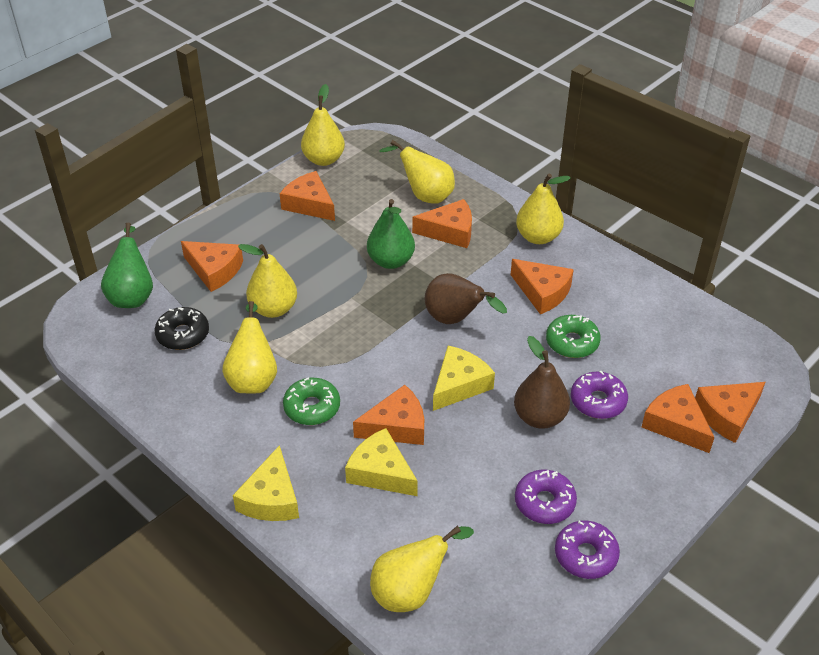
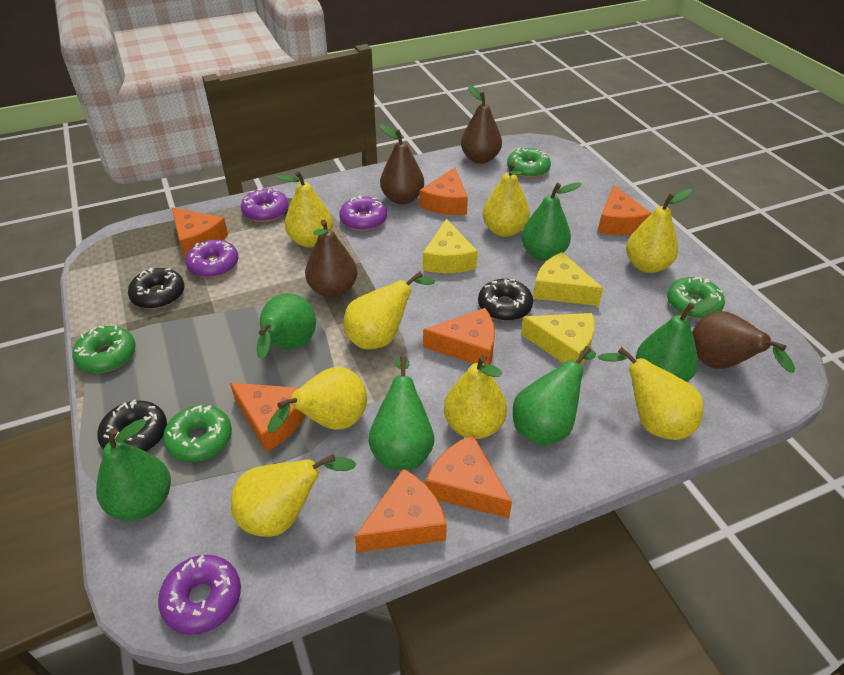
black donut: [155,307,209,350] = 1 -> [97,399,167,452] [128,267,184,309] [478,279,533,321] = 3
brown pear: [425,273,507,324] [514,336,570,429] = 2 -> [305,220,357,298] [379,124,424,204] [461,85,502,164] [692,311,795,373] = 4
green donut: [283,377,340,425] [546,315,601,358] = 2 -> [72,325,136,373] [163,405,232,462] [507,148,551,178] [667,277,725,319] = 4
green pear: [101,223,153,308] [367,199,415,269] = 2 -> [96,419,171,521] [256,293,316,360] [368,356,434,470] [513,346,596,446] [521,182,582,261] [636,298,718,382] = 6
purple donut: [515,470,577,524] [555,520,620,579] [571,371,628,419] = 3 -> [158,555,241,635] [185,239,239,278] [241,188,289,222] [339,195,387,231] = 4
yellow pear: [222,301,277,393] [238,244,297,318] [301,84,345,166] [370,526,474,612] [379,140,455,204] [516,174,571,244] = 6 -> [231,454,356,537] [267,367,367,433] [276,171,333,247] [344,272,435,349] [444,355,507,439] [483,162,530,237] [598,347,703,440] [626,189,692,273] = 8

